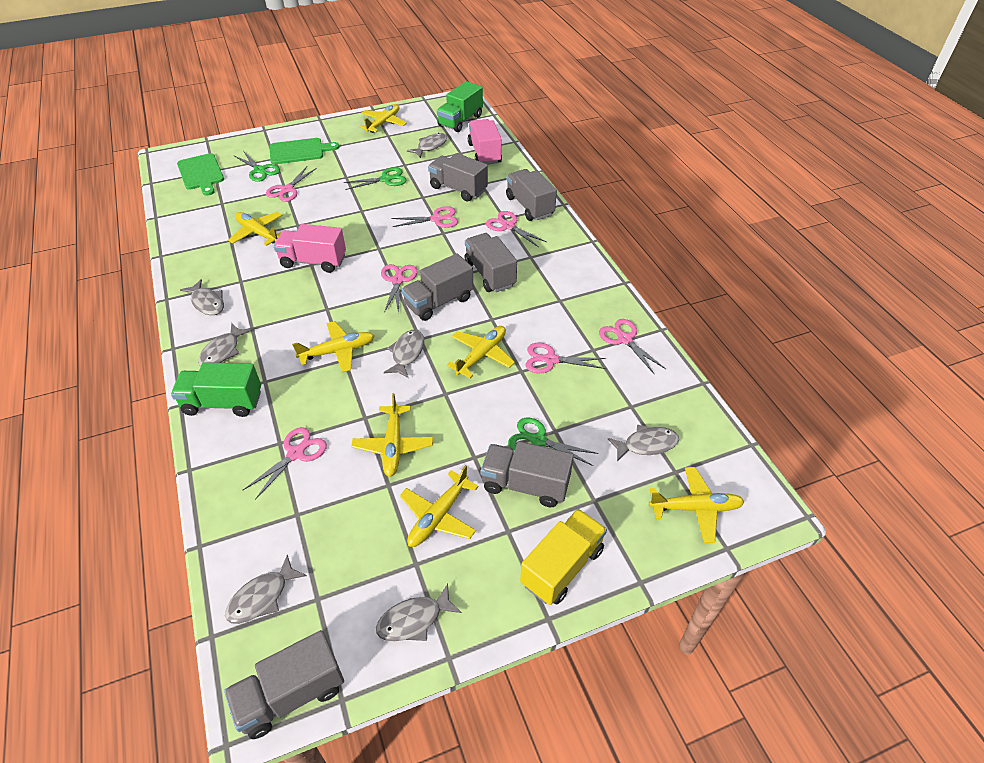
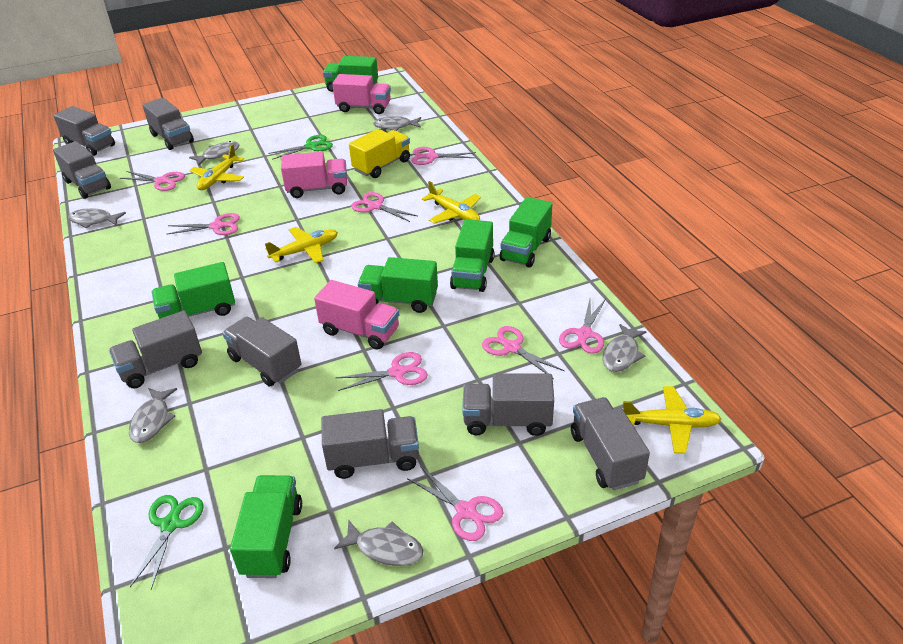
green cutting board: [177,153,224,196] [269,138,339,164] = 2 -> none = 0
green scissors: [233,151,280,182] [343,167,406,190] [508,418,598,466] = 3 -> [130,495,203,589] [268,135,333,160] = 2
green truck: [171,362,261,417] [437,81,483,132] = 2 -> [152,262,235,319] [230,475,302,578] [323,56,378,92] [358,257,438,313] [450,219,495,292] [500,197,552,268] = 6
grey fish: [180,279,224,315] [198,323,252,366] [225,555,307,624] [376,584,462,641] [384,330,424,378] [407,133,447,158] [608,425,679,462] = 7 -> [68,208,126,228] [129,388,177,443] [189,141,239,165] [334,520,423,566] [373,116,421,131] [602,324,647,372] = 6
grey truck: [224,630,344,739] [401,253,473,321] [428,153,488,202] [465,233,517,292] [481,441,574,507] [506,169,557,221] = 6 -> [53,106,115,156] [53,141,111,199] [109,311,202,388] [143,98,194,150] [222,317,301,386] [321,409,419,479] [462,374,554,436] [571,397,650,490] = 8
pink scissors: [243,427,327,500] [266,167,316,202] [381,264,418,314] [392,206,458,228] [486,211,547,247] [525,343,606,373] [599,319,666,375] = 7 -> [120,171,185,191] [168,213,240,235] [336,352,428,391] [351,192,417,222] [407,466,503,541] [412,147,476,165] [482,326,565,379] [559,299,605,354] = 8
pink truck: [274,224,346,273] [468,119,502,165] = 2 -> [281,152,347,198] [314,280,399,350] [332,74,391,114] = 3
yellow plane: [228,212,282,246] [292,321,374,372] [351,393,433,477] [359,104,407,133] [400,465,479,547] [447,326,515,378] [649,467,745,543] = 7 -> [189,144,244,190] [265,227,338,263] [422,181,481,224] [623,386,721,454] = 4

